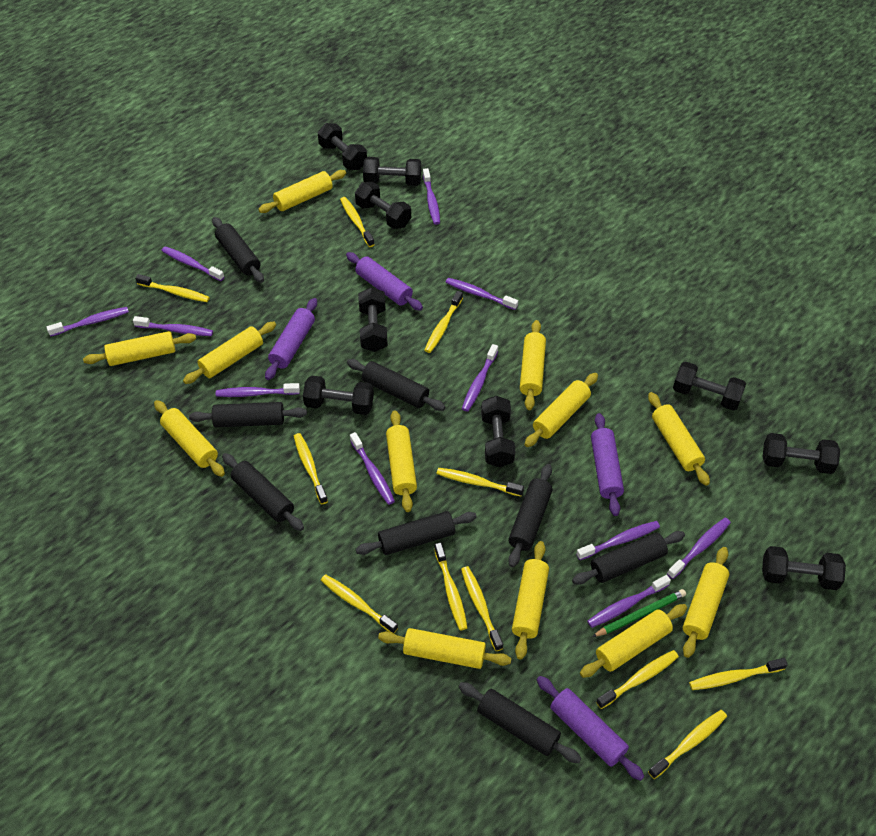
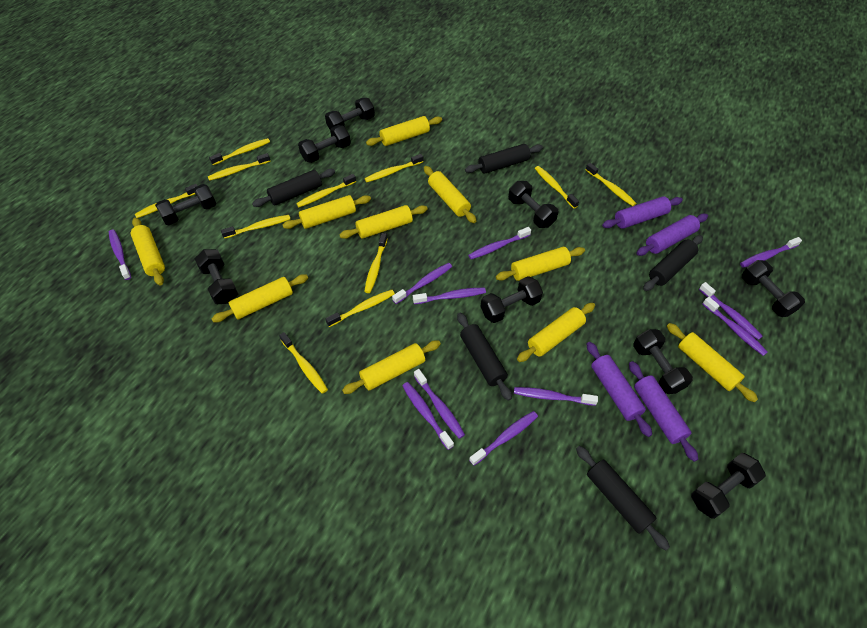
black rolling pin: [189,402,307,427] [212,217,264,283] [222,453,304,531] [347,359,445,411] [356,511,477,555] [459,682,581,763] [508,464,553,567] [572,531,685,585] = 8 -> [252,169,335,207] [457,313,512,401] [465,144,543,174] [576,446,670,550] [643,235,703,291] = 5
green pencil: [592,589,686,637] = 1 -> none = 0
yellow rolling pin: [83,331,196,366] [154,400,225,477] [183,322,276,384] [258,170,346,213] [378,628,512,669] [386,410,417,512] [512,541,549,659] [520,320,546,410] [524,373,598,447] [580,604,687,678] [648,392,710,486] [683,547,729,658] = 12 -> [131,218,165,285] [211,274,308,322] [283,195,371,229] [339,205,428,239] [342,340,441,394] [366,116,442,146] [424,166,476,223] [496,247,585,281] [517,303,595,362] [667,323,758,402] = 10

